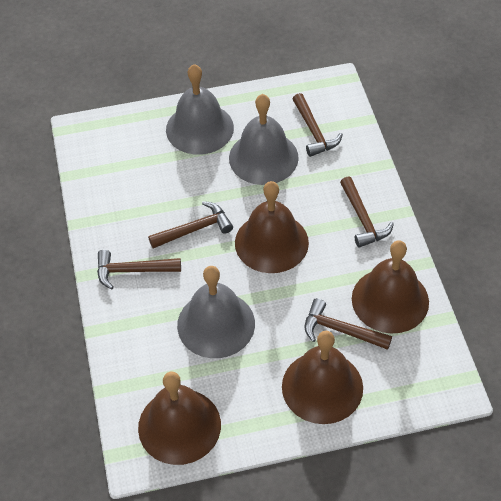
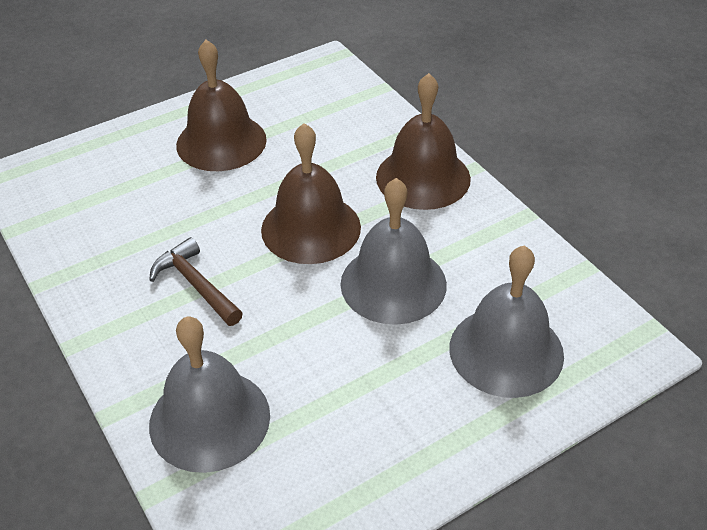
brown bell: [138,372,221,465] [235,181,309,273] [282,331,363,424] [352,240,429,333] = 4 -> [176,40,267,171] [261,123,361,264] [376,73,471,210] = 3
brown hammer: [97,250,181,290] [148,201,233,248] [293,93,343,157] [305,298,392,350] [340,176,394,248] = 5 -> [149,237,243,326] = 1

